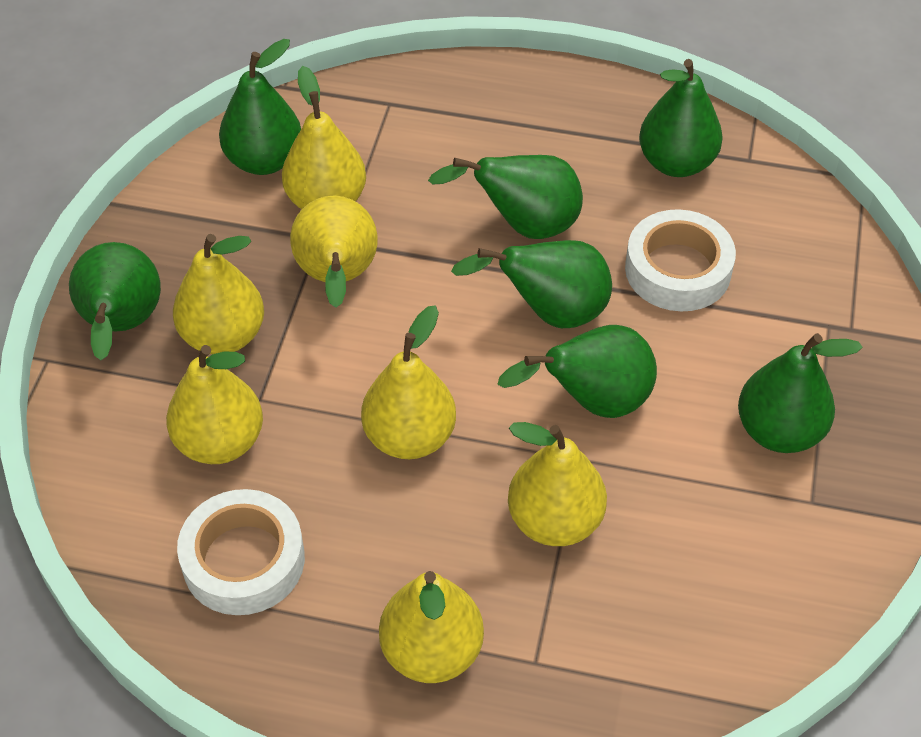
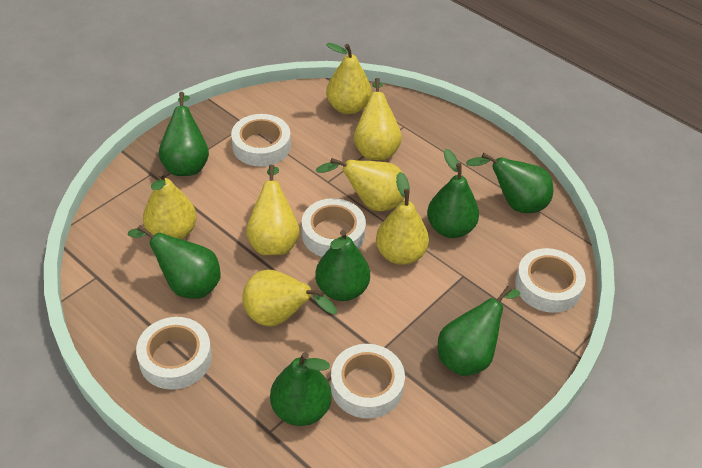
white tape: [177,489,305,615] [625,209,736,311] = 2 -> [136,317,212,390] [231,114,291,167] [302,198,366,257] [331,344,405,418] [515,248,586,313] = 5

